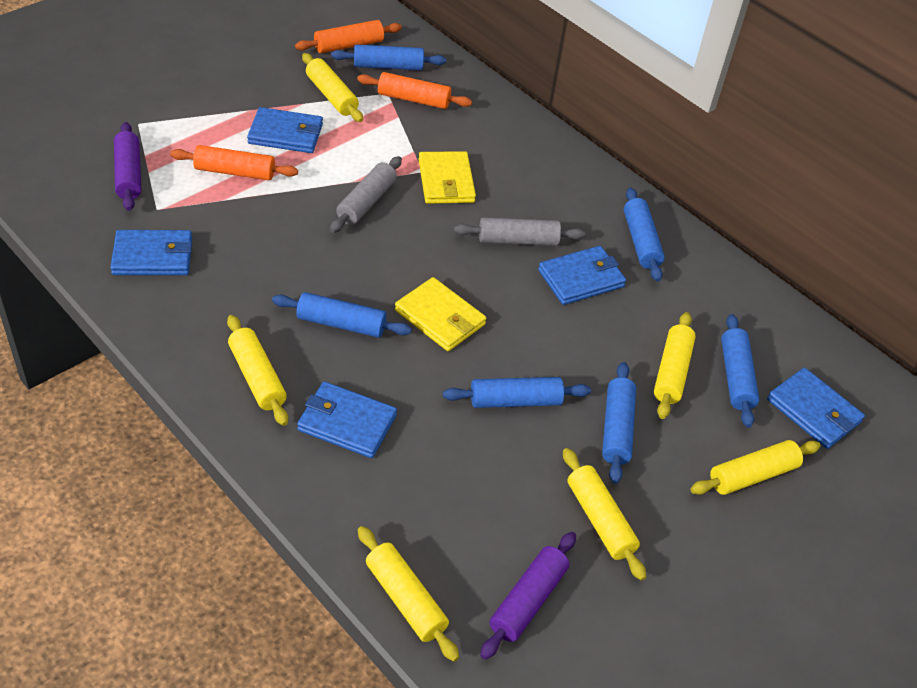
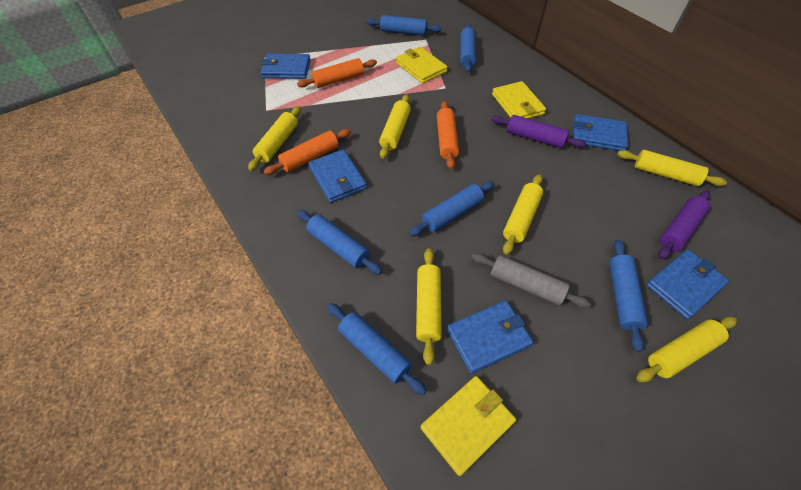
grey rolling pin: [330,156,402,233] [454,217,585,246] = 2 -> [471,253,591,308] = 1
yellow wallet: [395,277,486,351] [419,151,476,204] = 2 -> [396,47,448,84] [421,376,516,476] [492,81,546,119] = 3

